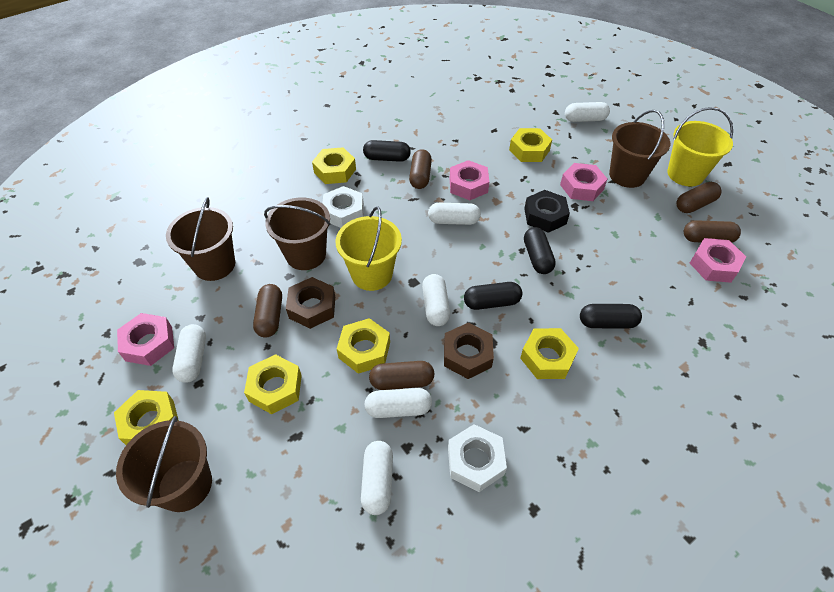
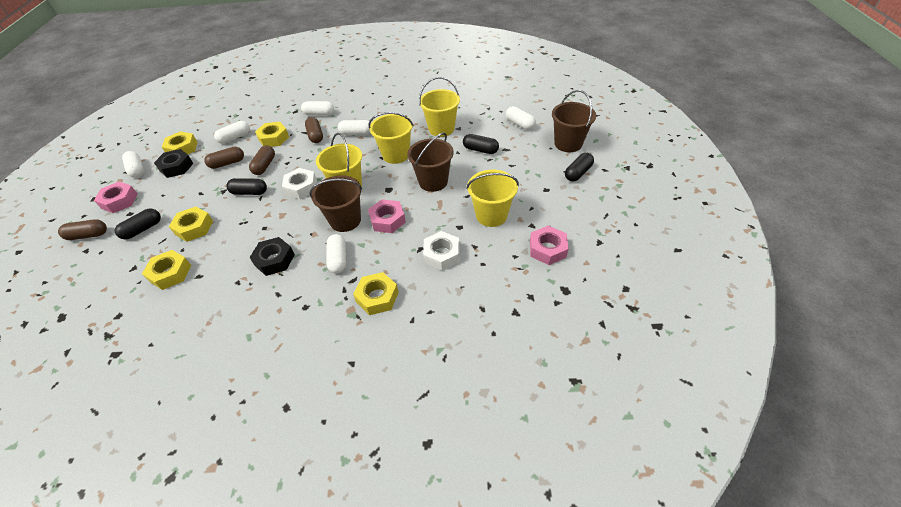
black nut: [524,190,570,233] = 1 -> [154,149,193,178] [249,237,295,276] = 2
brown bucket: [116,416,212,512] [166,197,235,281] [264,197,331,270] [609,110,670,188] = 4 -> [309,175,362,232] [407,133,454,192] [552,90,596,152] = 3
brown capsule: [253,284,282,337] [369,361,434,390] [409,149,432,189] [677,182,722,213] [684,220,741,243] = 5 -> [58,220,107,240] [204,147,244,169] [249,145,275,175] [305,117,323,143] = 4
brown nut: [286,277,335,329] [444,323,494,379] = 2 -> none = 0
pink nut: [117,313,174,366] [450,160,489,200] [560,163,607,201] [690,238,746,283] = 4 -> [94,181,138,213] [368,199,406,233] [530,226,569,265] = 3
yellow bucket: [335,206,402,291] [667,107,733,187] = 2 -> [316,133,362,187] [368,112,414,164] [419,77,460,137] [466,170,519,227] = 4
yellow nut: [114,390,179,445] [244,354,302,414] [312,147,356,184] [337,318,390,374] [509,128,552,162] [520,328,579,379] = 6 -> [142,250,191,290] [162,131,198,154] [169,207,213,242] [255,122,289,147] [353,272,399,315] = 5

